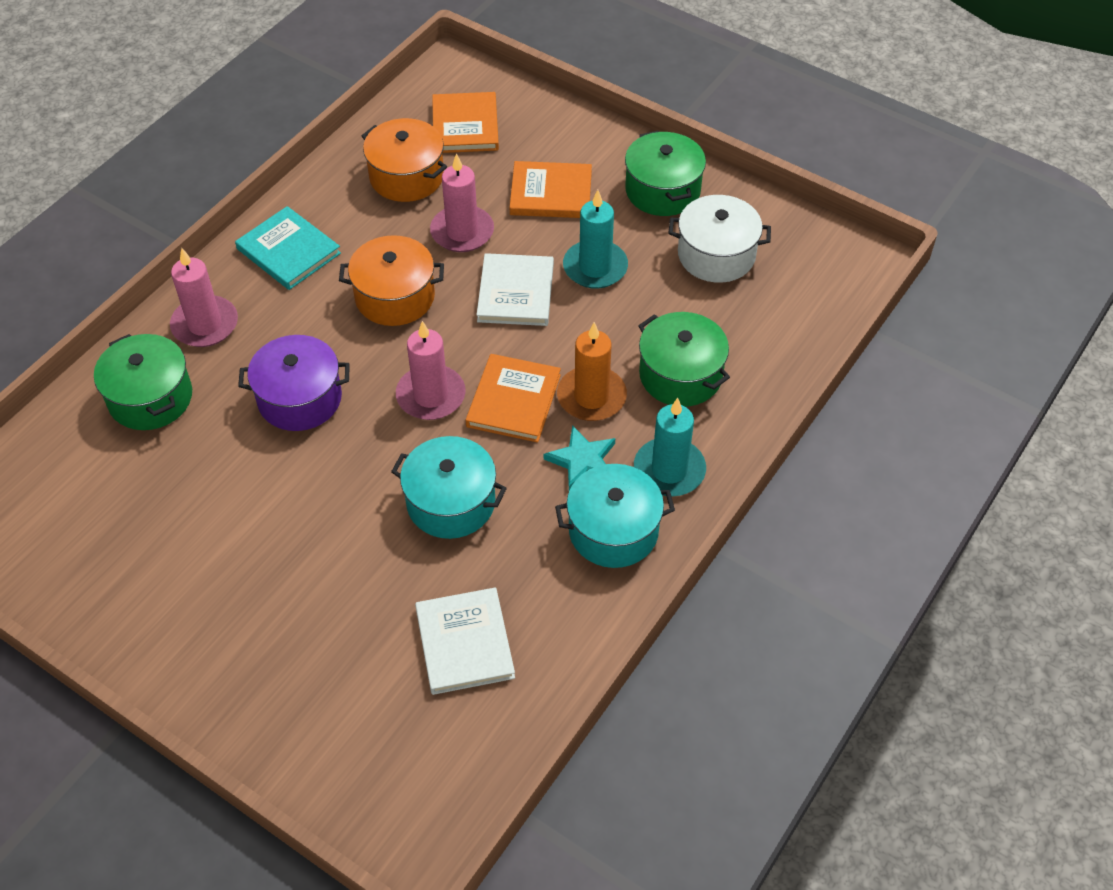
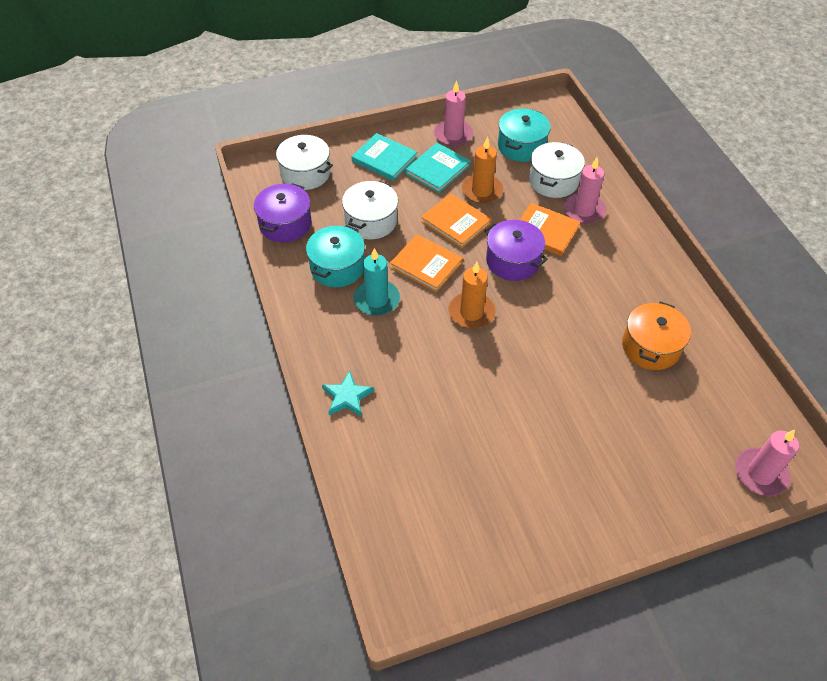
green pot: [94,334,192,430] [625,131,706,216] [638,312,730,407] = 3 -> none = 0
orange candle: [557,322,627,421] = 1 -> [448,262,496,329] [461,137,503,204] = 2
orange pot: [339,235,444,326] [362,118,447,202] = 2 -> [622,301,691,370] = 1
purple pot: [238,335,350,431] = 1 -> [254,183,311,242] [484,220,548,281] = 2
turquoise book: [235,206,341,290] = 1 -> [352,133,417,181] [405,143,470,193] = 2
turquoise candle: [563,190,628,289] [634,398,706,496] = 2 -> [353,248,400,316] = 1
white book: [415,587,515,695] [477,253,554,326] = 2 -> none = 0
white pot: [669,195,771,283] = 1 -> [274,135,333,190] [342,181,398,239] [529,142,585,198] = 3

